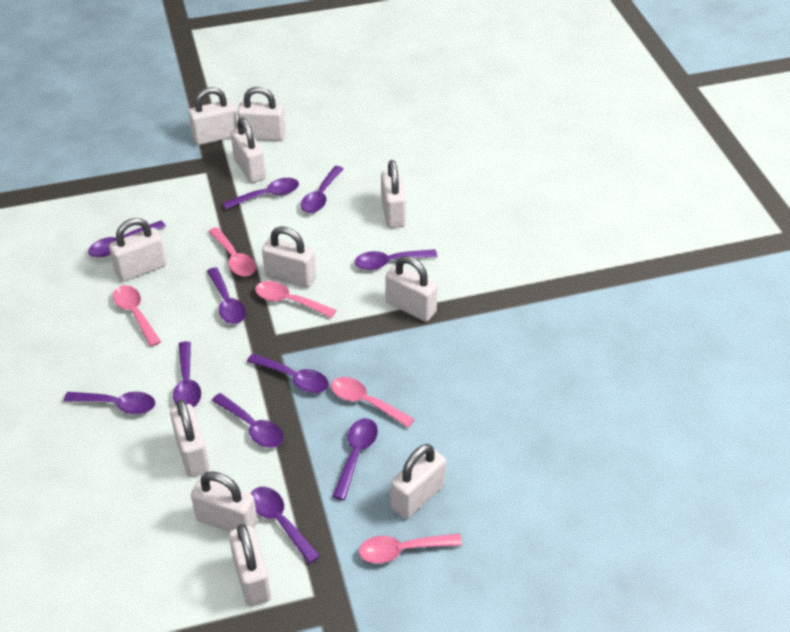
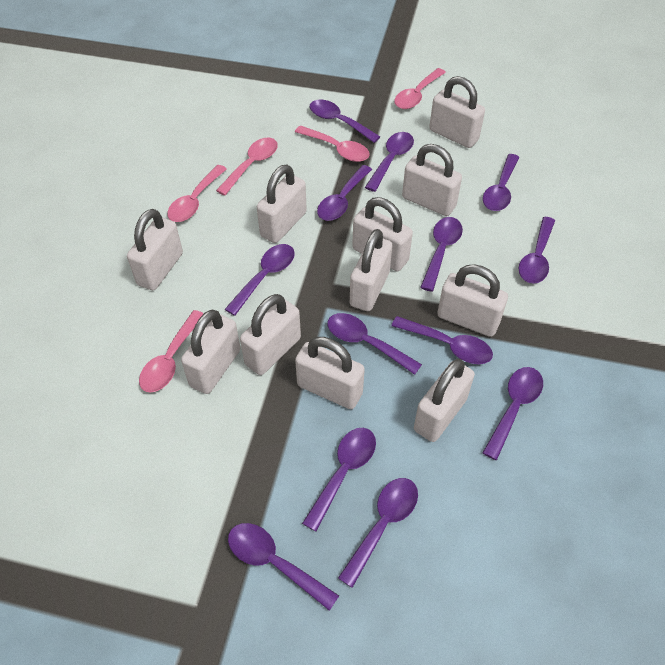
purple spoon: [64,392,155,414] [88,221,166,258] [173,341,201,407] [207,267,246,324] [212,393,284,448] [223,178,299,210] [247,353,329,393] [251,487,320,564] [301,166,344,213] [332,418,378,500] [355,249,437,270] = 11 -> [225,244,295,316] [228,523,339,611] [302,428,376,531] [310,100,380,143] [317,165,372,221] [327,313,422,375] [338,478,418,588] [365,132,414,192] [392,316,493,364] [420,217,463,292] [483,154,519,211] [483,367,543,460] [518,217,555,284] = 13

